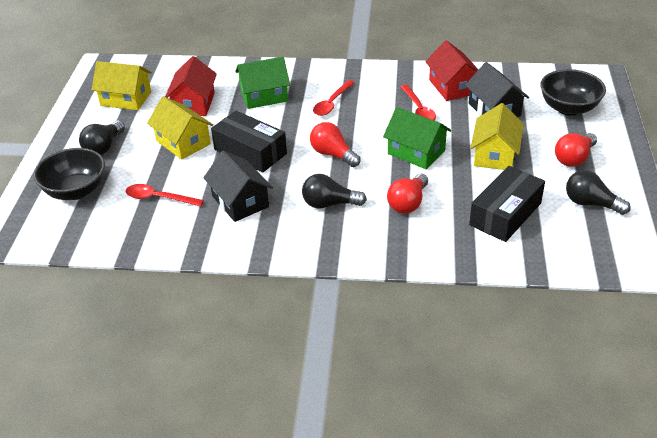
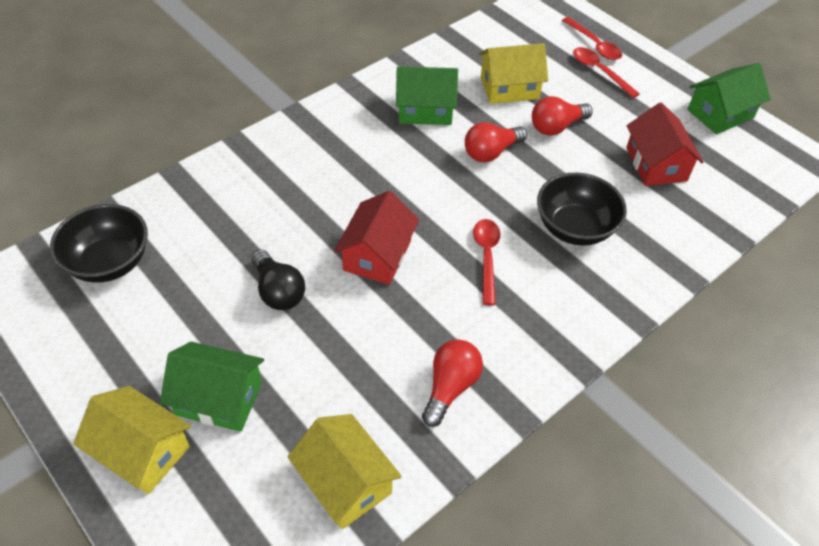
black box: [211,111,287,173] [469,166,545,242] = 2 -> none = 0
black house: [203,150,273,222] [465,62,529,117] = 2 -> none = 0
black light bulb: [79,121,125,155] [302,174,367,209] [566,170,631,215] = 3 -> [251,249,305,310] = 1
green house: [235,57,290,109] [383,107,451,169] = 2 -> [160,342,264,432] [396,67,458,125] [687,63,771,135] = 3

